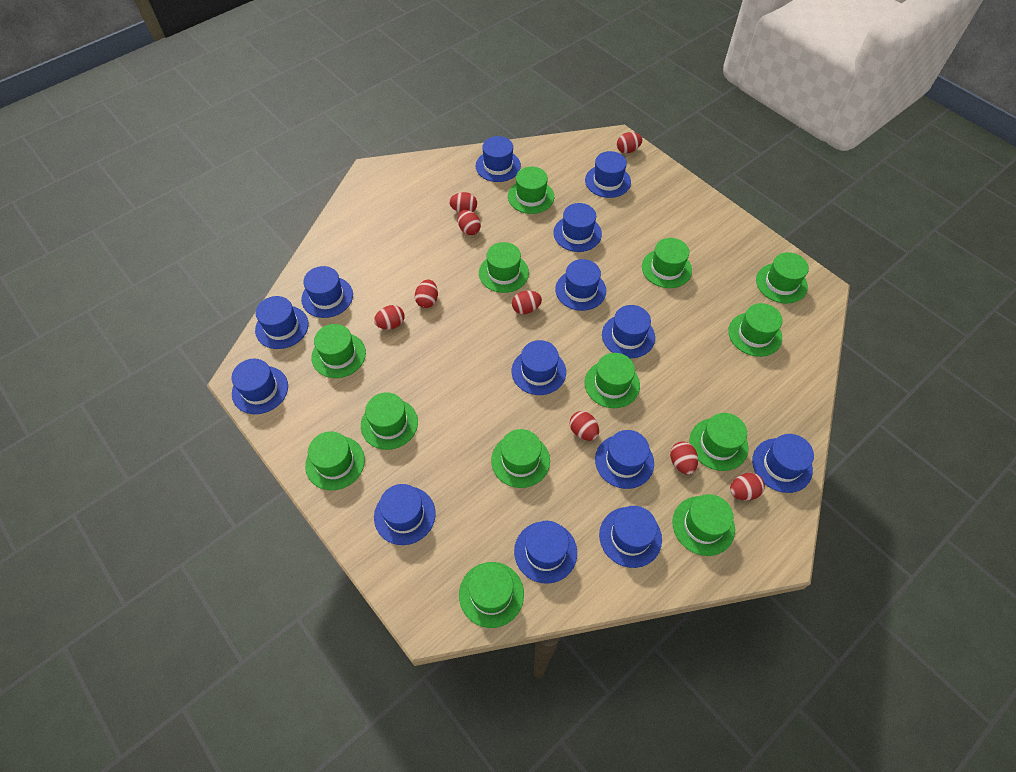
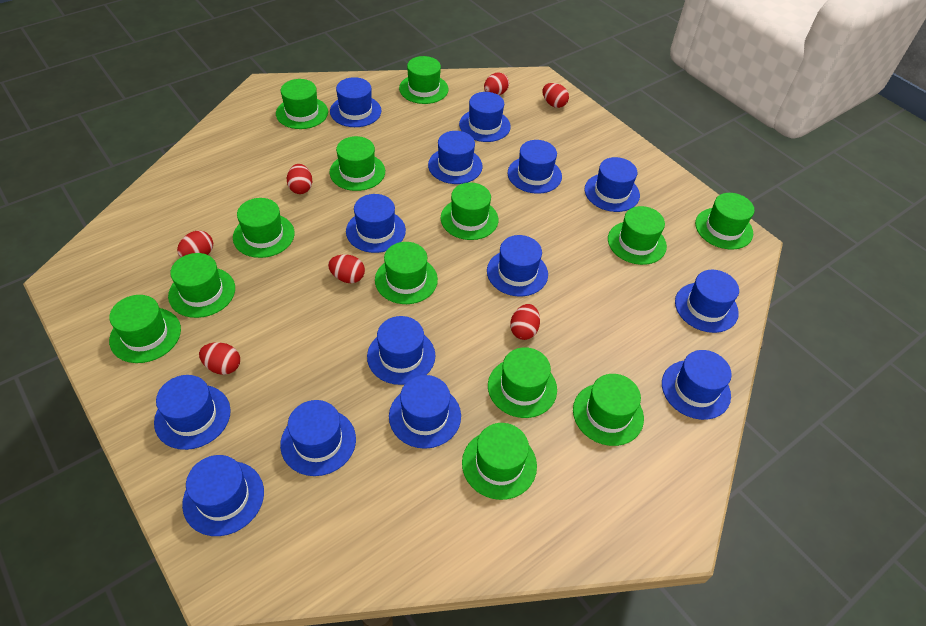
red egg: [374,305,405,329] [415,279,438,308] [449,192,477,213] [458,210,481,235] [512,291,542,314] [570,411,599,441] [617,132,643,153] [670,442,698,475] [730,473,765,501] = 9 -> [177,231,213,257] [199,342,240,375] [287,164,312,194] [328,254,365,283] [484,72,509,95] [510,304,540,340] [542,83,569,108] = 7

